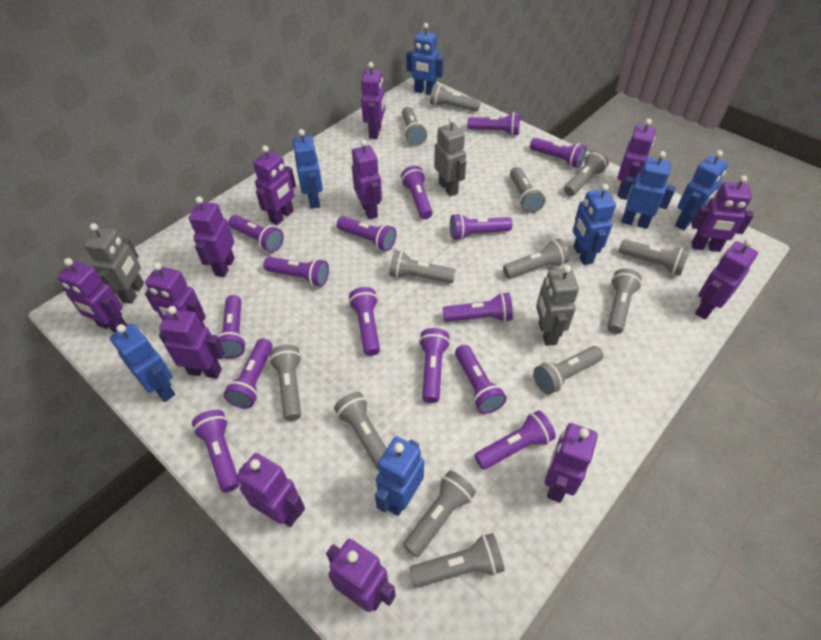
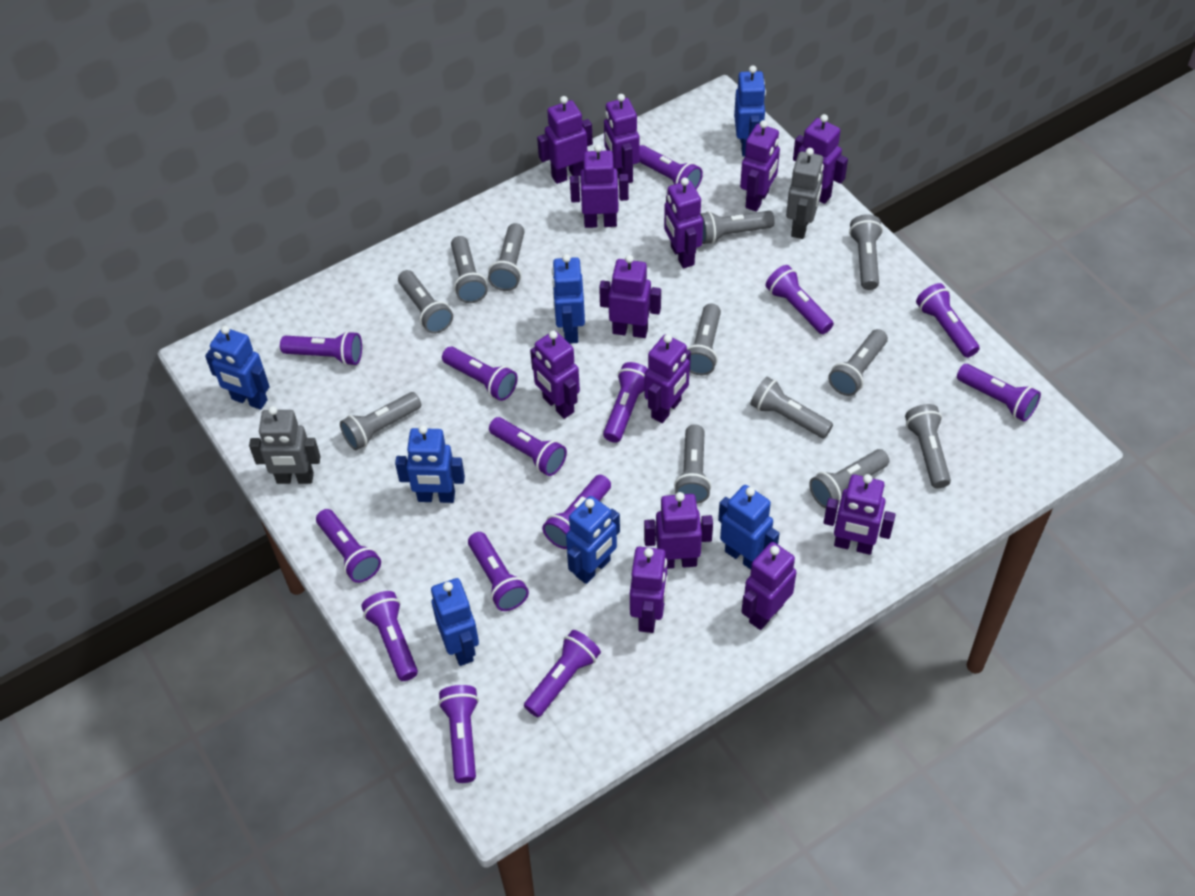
grey flashlight: [269,345,301,421] [334,392,387,470] [389,250,456,283] [402,107,427,146] [403,471,476,557] [410,533,505,588] [430,84,481,112] [503,239,569,278] [510,167,545,213] [534,346,603,394] [564,150,609,196] [607,268,642,334] [619,239,689,276] = 13 -> [340,392,421,450] [398,270,453,334] [451,236,488,303] [488,223,525,291] [674,424,711,504] [687,304,721,376] [700,211,775,244] [750,377,833,438] [809,449,889,508] [828,329,888,396] [849,214,883,290] [905,404,951,488] = 12
grey robot: [84,223,144,304] [434,117,466,196] [536,265,579,346] = 3 -> [249,406,321,484] [786,148,824,239] = 2
purple flashlight: [192,410,240,493] [217,295,246,359] [224,338,272,408] [228,215,284,252] [263,257,329,287] [337,216,396,251] [349,287,380,356] [401,166,433,219] [419,328,450,403] [443,292,513,322] [450,213,512,240] [455,345,507,414] [468,112,520,136] [475,410,556,470] [530,138,586,168] = 15 -> [280,331,362,366] [316,509,381,583] [361,591,418,681] [438,685,479,783] [442,347,518,401] [468,532,529,611] [489,417,567,476] [524,630,601,717] [542,475,611,549] [603,362,648,443] [639,145,703,189] [765,265,834,334] [916,283,980,358] [957,364,1041,421] = 14

